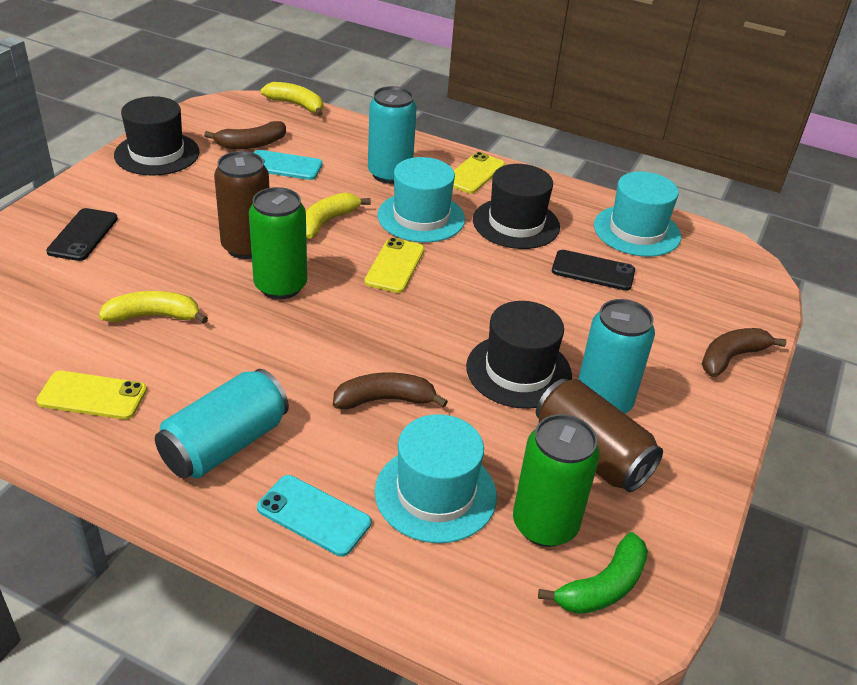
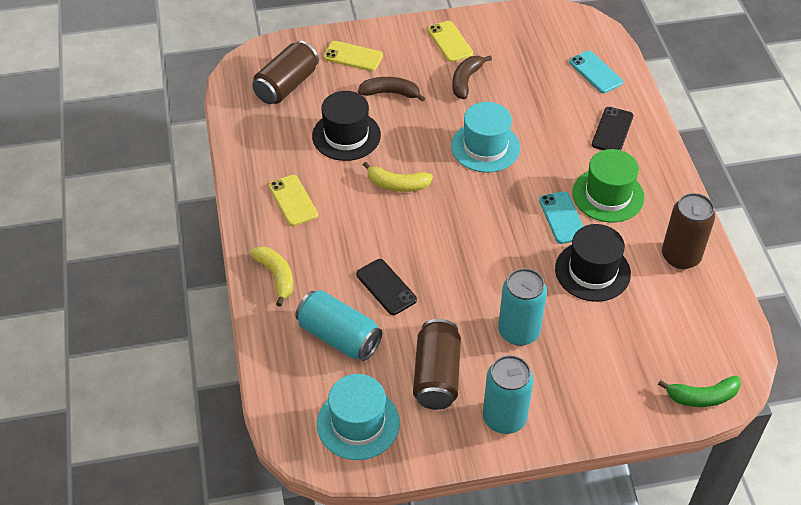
black hat: [114,96,200,176] [466,301,572,409] [473,164,560,249] = 3 -> [312,91,381,161] [555,224,631,302] = 2
brown banana: [204,121,286,149] [333,372,448,409] [702,328,787,377] = 3 -> [358,77,425,102] [452,55,492,99] = 2
brown can: [214,151,269,259] [536,379,663,492] = 2 -> [252,41,319,104] [413,319,461,410] [662,193,715,269] = 3
green can: [249,187,307,299] [513,414,600,547] = 2 -> none = 0
green hat: none = 0 -> [572,149,644,223] = 1
turquoise hat: [375,414,497,543] [377,157,465,243] [594,172,681,257] = 3 -> [317,374,400,460] [451,102,520,173] = 2
yellow banana: [99,291,208,324] [261,82,323,116] [306,192,371,239] = 3 -> [250,246,294,307] [363,162,433,192] = 2

